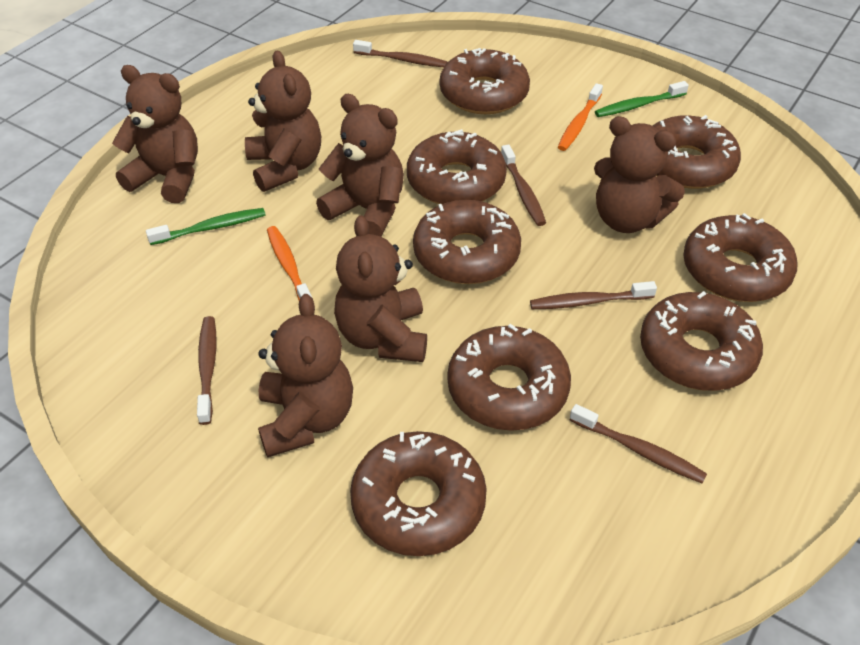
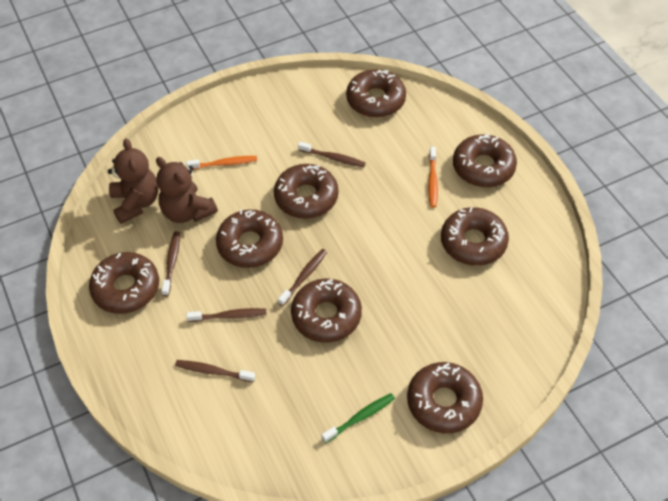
brown teddy bear: [112,65,198,203] [245,50,321,192] [258,294,353,457] [316,94,404,236] [334,215,427,362] [594,116,685,233] = 6 -> [108,138,159,224] [156,157,218,223] = 2
green toothbrush: [146,208,266,245] [595,81,689,117] = 2 -> [322,393,395,443] = 1

